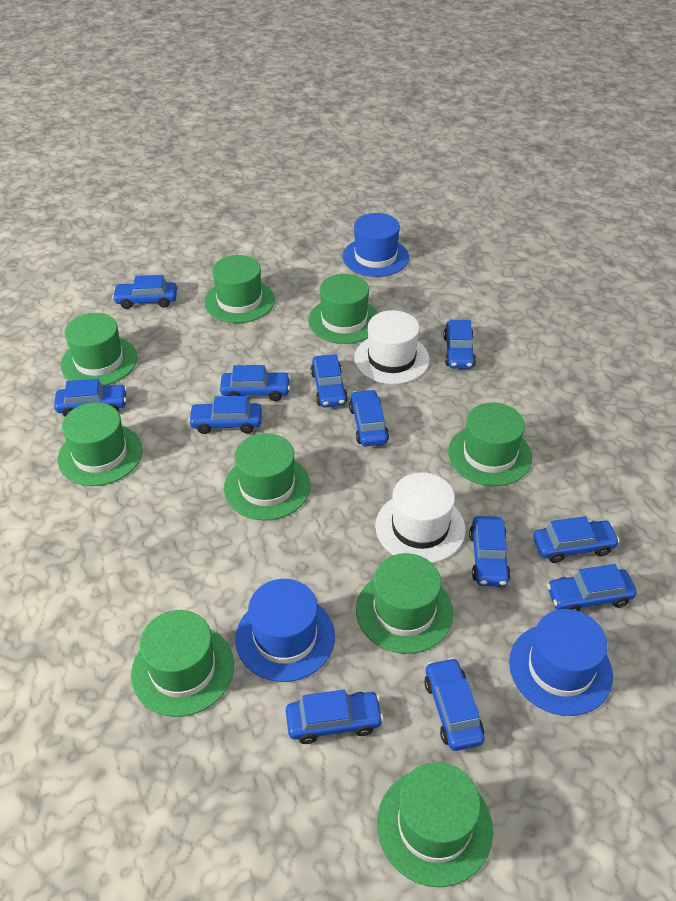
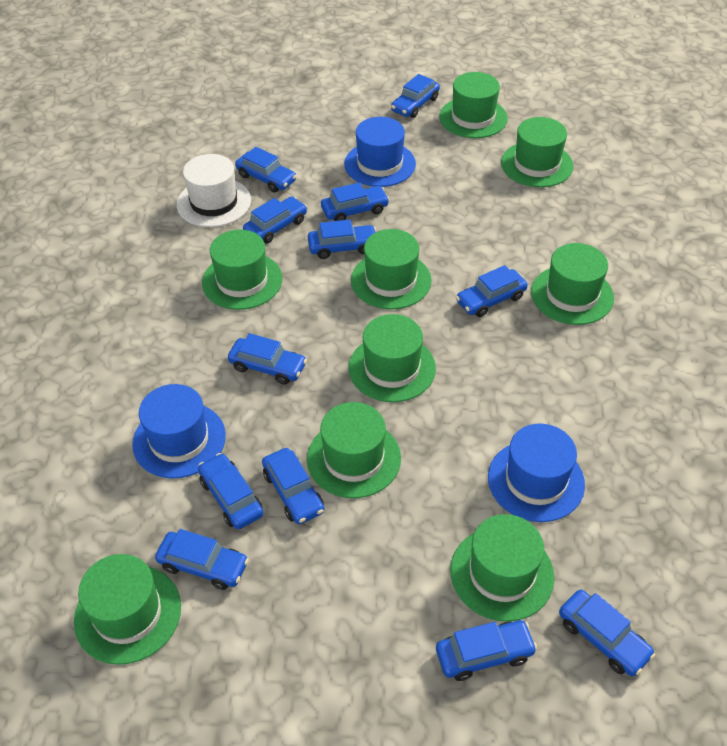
white hat: [354,310,430,384] [375,473,465,563] = 2 -> [177,154,251,227] = 1

